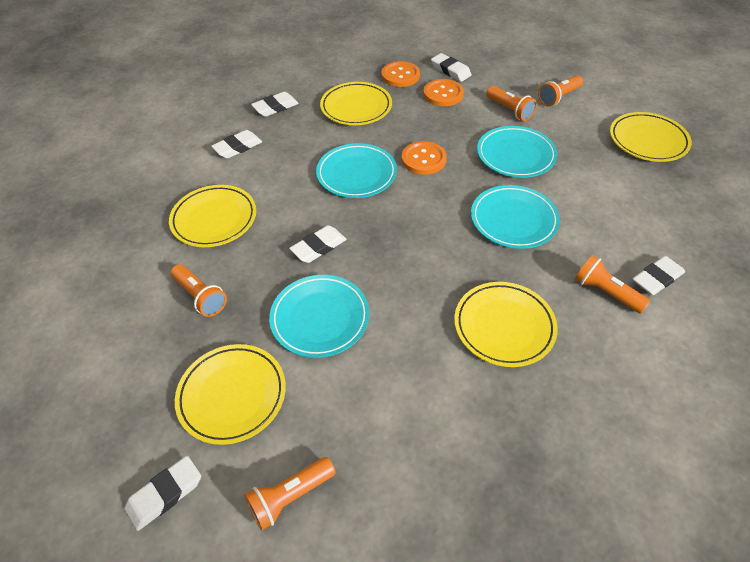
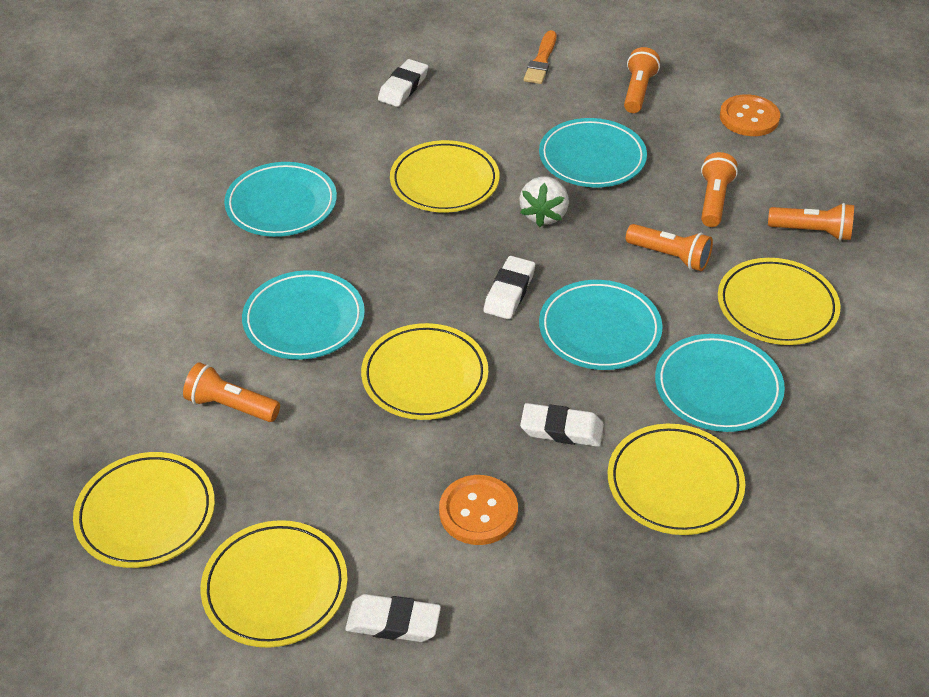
orange brush: none = 0 -> [524,30,556,84] = 1
orange button: [381,61,420,87] [402,141,447,175] [423,79,464,106] = 3 -> [439,475,518,545] [720,94,780,136] = 2
turquoise plate: [269,275,369,358] [316,143,397,198] [471,185,560,249] [477,126,557,178] = 4 -> [224,162,337,237] [242,270,365,360] [539,118,647,188] [539,280,663,370] [655,334,785,432] = 5
white eraser: [124,456,201,531] [211,130,262,159] [251,92,299,117] [289,225,347,263] [431,53,472,82] [633,256,685,295] = 6 -> [345,594,441,642] [378,59,428,107] [483,256,535,319] [520,403,604,447] = 4
white strawberry: none = 0 -> [519,177,569,227] = 1
yellow plate: [169,185,256,247] [175,344,286,445] [320,82,392,125] [454,282,558,367] [610,112,692,162] = 5 -> [73,452,215,568] [200,520,348,648] [361,323,488,420] [390,140,499,213] [608,424,745,535] [718,258,840,345] = 6

